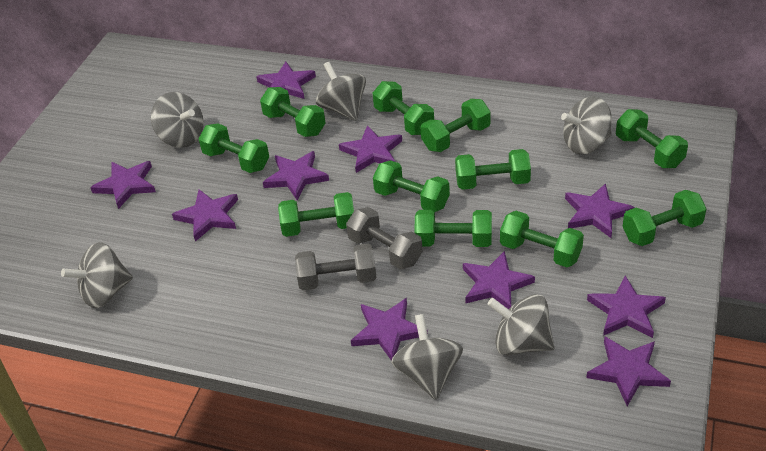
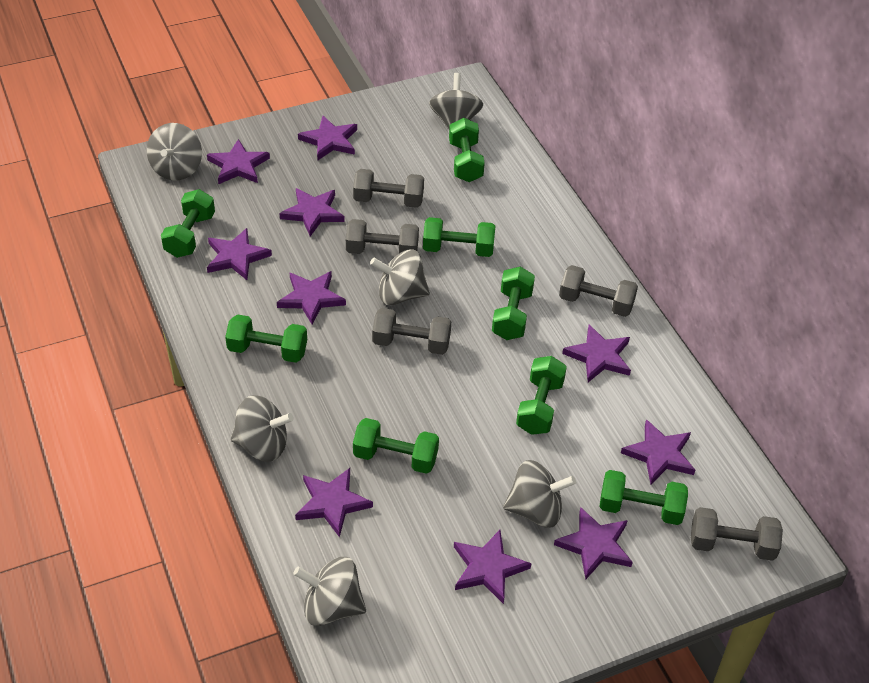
green dumbbell: [199,123,269,173] [260,87,326,137] [278,192,354,237] [373,81,434,135] [373,160,450,212] [414,210,492,247] [421,99,491,152] [455,149,531,190] [500,211,584,267] [616,109,688,168] [623,190,707,246] = 11 -> [161,189,215,258] [225,315,307,363] [353,418,439,474] [423,217,495,257] [449,118,485,182] [492,267,535,340] [516,356,567,435] [600,470,688,525] = 8
grey dumbbell: [295,244,377,290] [346,207,423,269] = 2 -> [346,219,419,254] [353,169,424,208] [372,308,451,355] [559,265,638,317] [691,507,783,561] = 5

